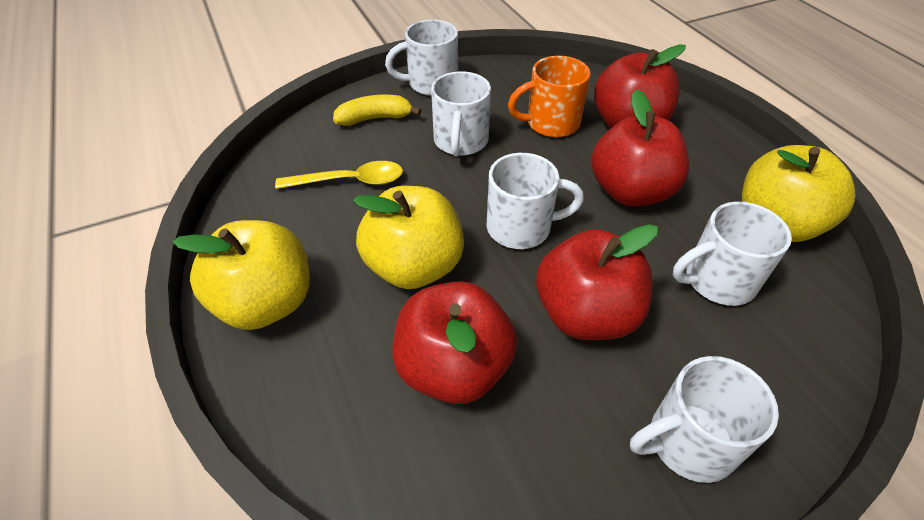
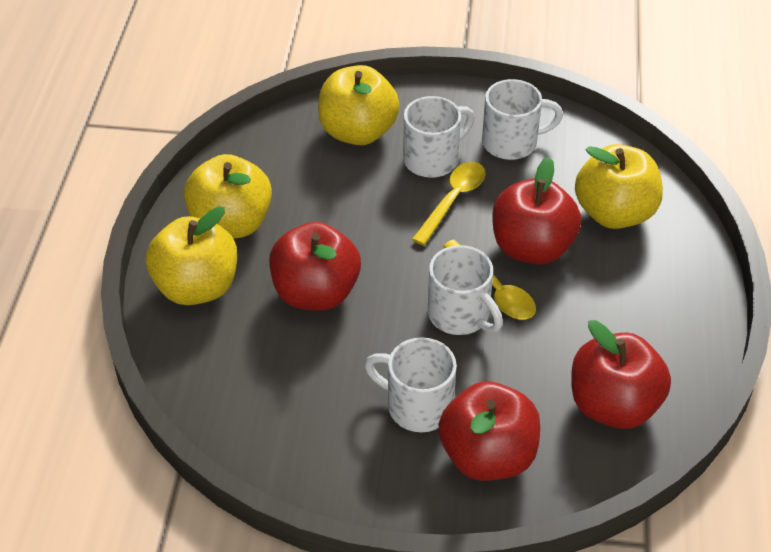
orange mug: [508,56,591,137] = 1 -> none = 0
white mug: [385,20,458,96] [431,71,491,157] [486,153,584,249] [630,356,779,483] [673,202,792,306] = 5 -> [364,337,457,432] [403,96,474,178] [428,245,503,335] [482,79,563,160] = 4
yellow apple: [173,220,310,330] [353,186,464,289] [742,145,856,242] = 3 -> [146,206,237,305] [184,154,272,239] [318,65,400,145] [575,144,663,229] = 4
yellow banana: [333,94,421,126] = 1 -> none = 0
yellow spoon: [275,161,403,189] = 1 -> [412,162,486,245] [443,239,536,320] = 2

